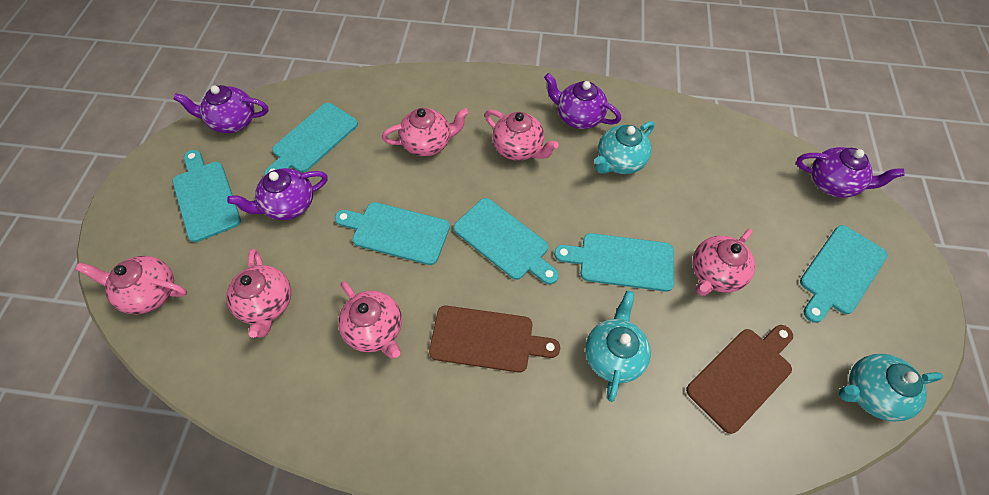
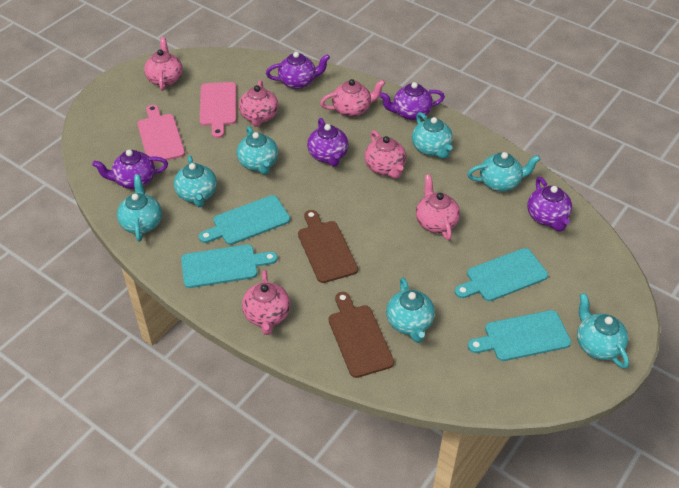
pink cutting board: none = 0 -> [137,105,185,163] [200,82,237,138] = 2
purple teapot: [174,85,268,133] [227,168,328,220] [544,73,621,129] [796,147,905,198] = 4 -> [92,150,168,189] [266,52,330,89] [307,118,348,167] [380,82,445,120] [527,177,572,231] = 5
turquoise cutting board: [173,150,241,242] [264,103,358,176] [335,202,450,265] [454,198,559,284] [554,233,674,292] [800,225,888,323] = 6 -> [181,244,277,288] [199,195,290,245] [455,248,548,301] [468,310,571,361] = 4
turquoise teapot: [585,291,651,402] [594,121,655,174] [839,354,943,422] = 3 -> [117,175,162,242] [174,156,217,207] [237,126,278,175] [386,278,435,343] [412,112,453,159] [467,152,541,192] [577,293,629,369] = 7

